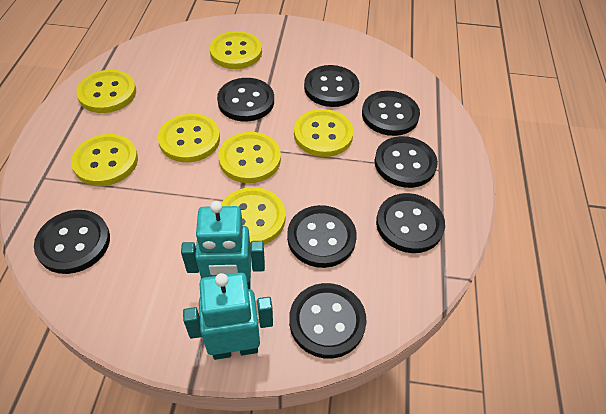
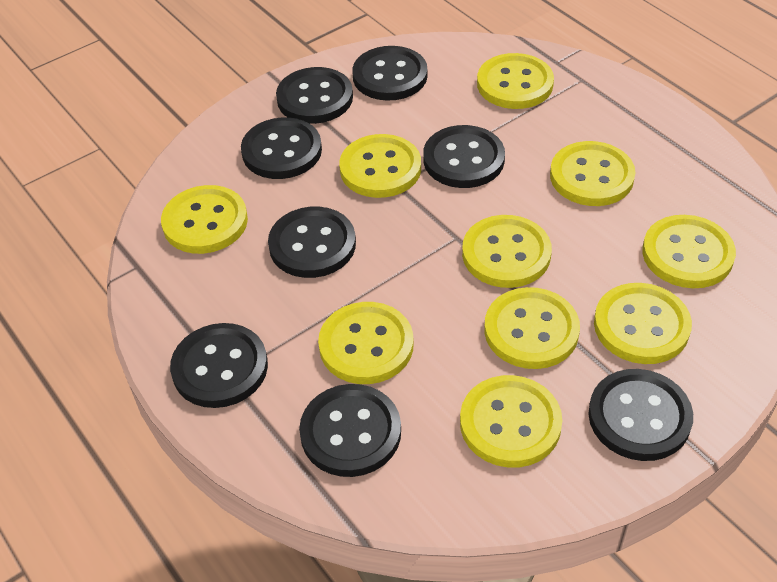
turquoise robot: [181,201,265,289] [183,273,273,360] = 2 -> none = 0
yellow button: [71,134,138,186] [76,70,136,113] [158,113,220,162] [209,31,262,69] [218,132,281,183] [221,187,286,246] [294,109,354,157] = 7 -> [161,185,248,254] [318,302,413,384] [339,134,421,198] [460,375,562,468] [462,215,552,288] [477,53,554,109] [484,287,580,369] [550,141,635,206] [594,283,692,364] [642,215,736,288] = 10

